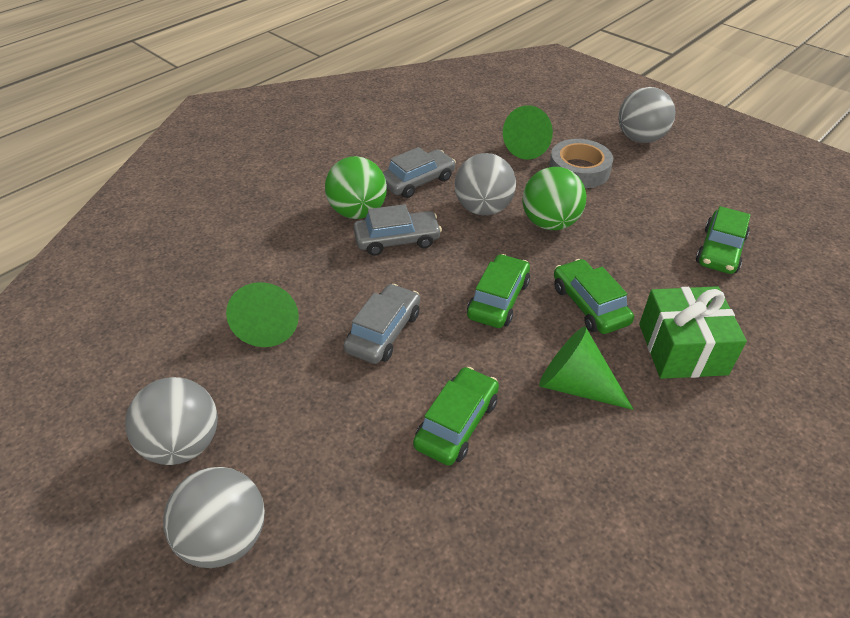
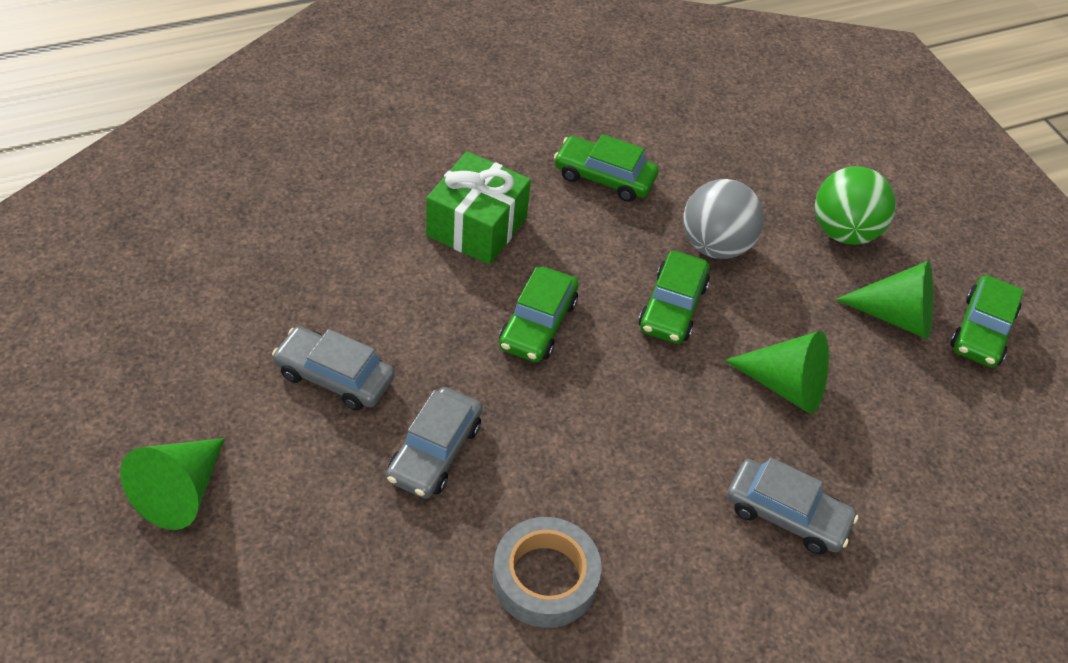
green ball: [325,156,387,219] [522,167,586,230] = 2 -> [815,166,896,245] = 1
grey ball: [125,377,218,465] [163,467,265,568] [455,153,516,215] [618,87,675,143] = 4 -> [683,179,764,259] = 1

